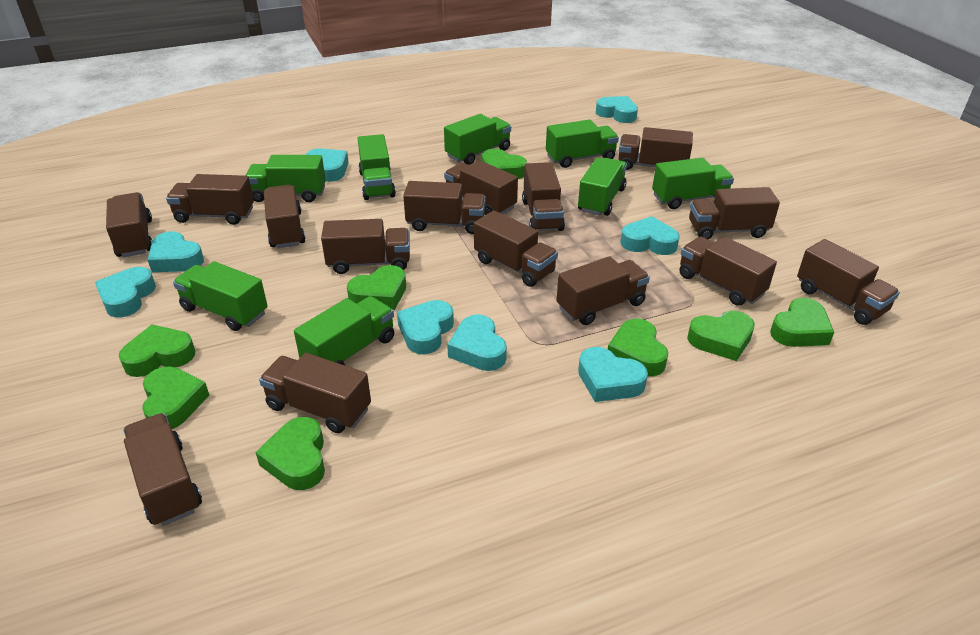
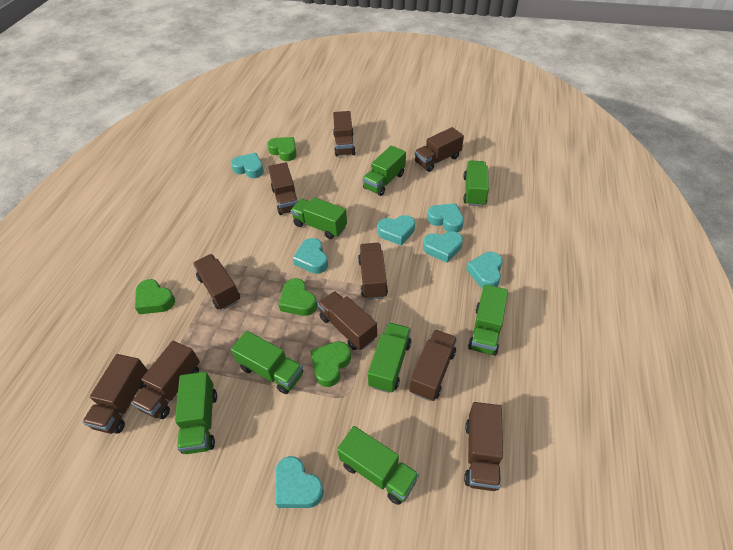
brown truck: [106,192,152,258] [123,413,202,526] [166,174,254,225] [259,353,371,433] [264,185,305,248] [321,219,410,274] [403,181,486,234] [444,160,518,215] [474,210,558,287] [522,162,565,231] [556,256,650,325] [618,127,693,170] [679,236,777,306] [689,187,780,239] [797,239,900,325] = 15 -> [82,354,148,434] [131,341,200,419] [193,254,240,310] [268,162,298,215] [318,291,377,350] [333,111,356,157] [358,243,388,300] [410,330,457,401] [415,127,464,172] [464,402,503,491] = 10
green heart: [119,324,195,377] [142,367,210,429] [256,417,325,490] [347,265,406,310] [482,149,527,179] [608,319,668,376] [687,311,755,361] [770,298,834,347] = 8 -> [135,279,175,314] [267,137,297,161] [279,278,317,316] [310,341,351,387] = 4
turquoise heart: [95,267,156,318] [148,232,204,272] [305,149,349,182] [397,300,454,354] [447,314,507,371] [578,347,648,402] [596,96,638,123] [620,216,680,255] = 8 -> [231,153,264,178] [275,456,324,508] [293,238,328,274] [377,215,415,246] [423,231,463,263] [427,203,464,232] [466,252,503,288] = 7

